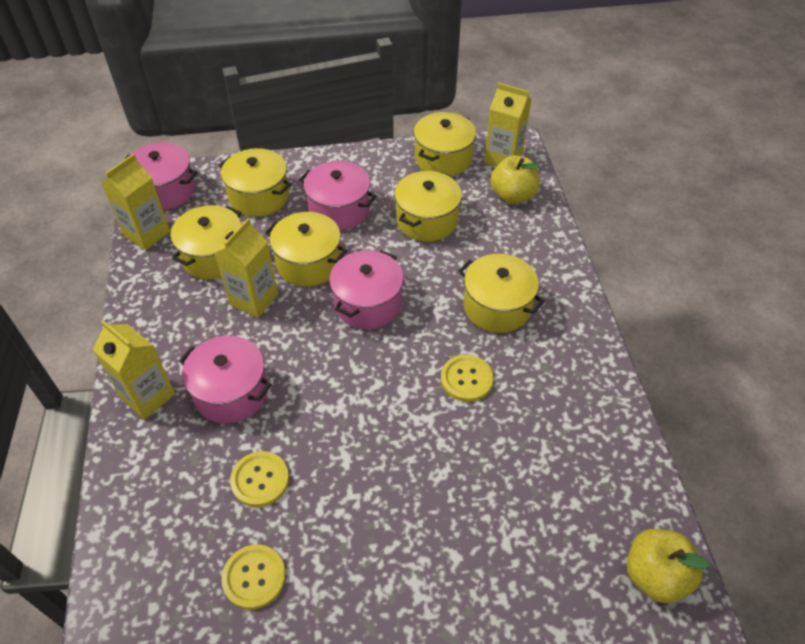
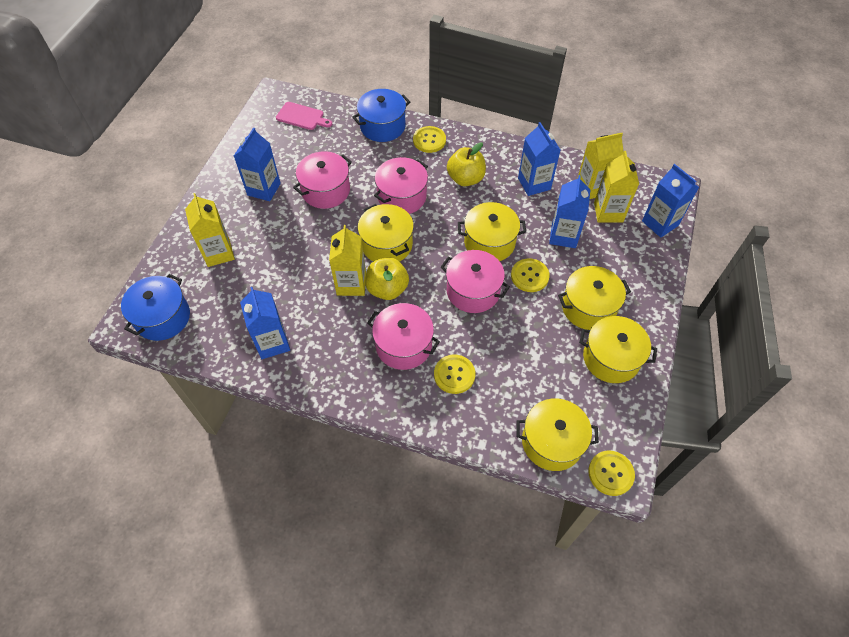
blue carton: none = 0 -> [234,127,281,201] [240,287,290,359] [518,122,560,196] [549,175,591,248] [642,164,699,238] = 5
blue pot: none = 0 -> [121,274,190,341] [352,89,410,142] = 2
pink cutting board: none = 0 -> [276,102,332,130] = 1
yellow button: [221,545,286,610] [230,451,289,507] [441,355,494,402] = 3 -> [413,126,446,153] [434,355,475,394] [511,258,550,292] [588,451,635,496] = 4
yellow pot: [171,205,242,280] [219,148,292,217] [265,212,347,287] [394,171,462,242] [414,112,476,176] [458,254,544,333] = 6 -> [358,204,414,262] [458,202,526,261] [516,398,599,471] [558,266,631,330] [579,316,657,383] = 5

